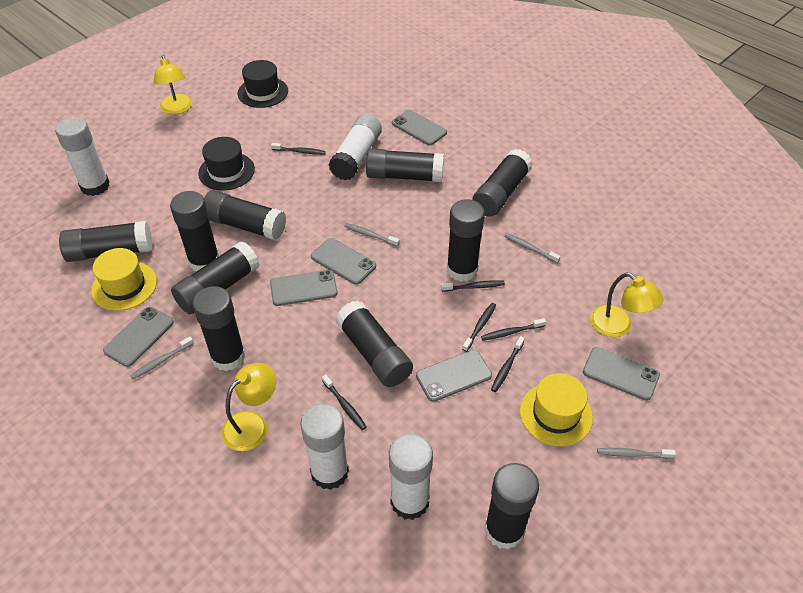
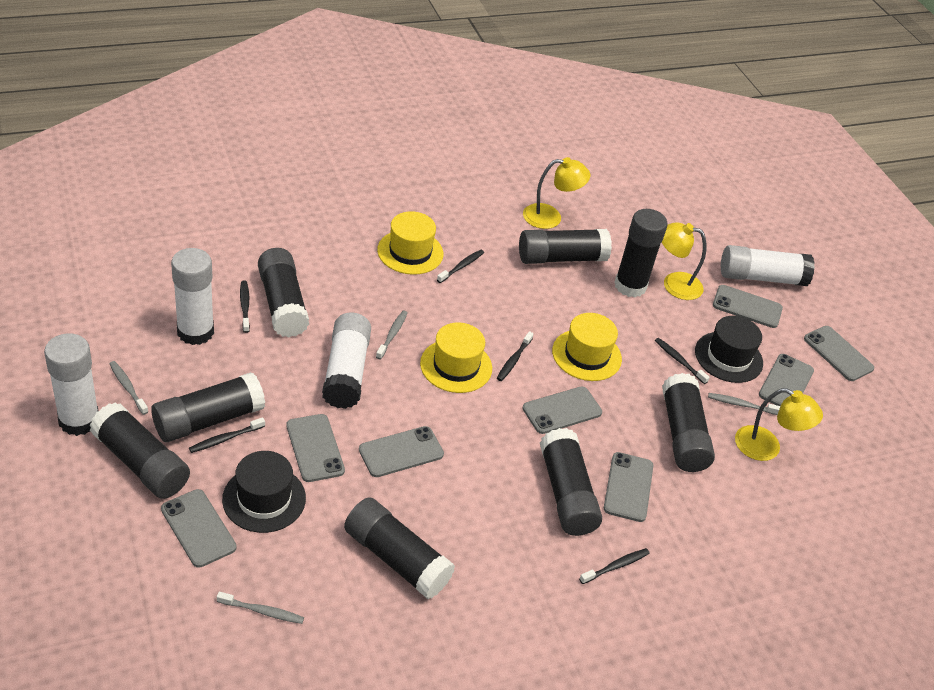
black glue stick: [59,221,152,262] [170,191,219,271] [171,241,260,314] [192,286,246,371] [204,190,286,240] [336,300,413,387] [366,149,444,182] [447,199,485,282] [472,149,533,216] [485,463,539,549] = 10 -> [89,402,190,499] [151,372,265,442] [258,248,309,337] [344,497,455,599] [519,229,612,264] [540,428,602,536] [614,209,668,297] [662,373,715,472] = 8
grey phone: [103,307,174,367] [270,270,337,306] [311,238,376,285] [392,110,447,145] [416,350,492,402] [583,347,660,401] = 6 -> [161,489,237,568] [286,414,345,482] [359,426,444,477] [523,386,602,434] [604,452,653,522] [713,285,783,328] [759,354,814,406] [804,326,874,381] = 8
yellow hat: [91,248,157,311] [520,373,593,446] = 2 -> [377,211,443,275] [420,322,492,393] [552,313,622,381] = 3

